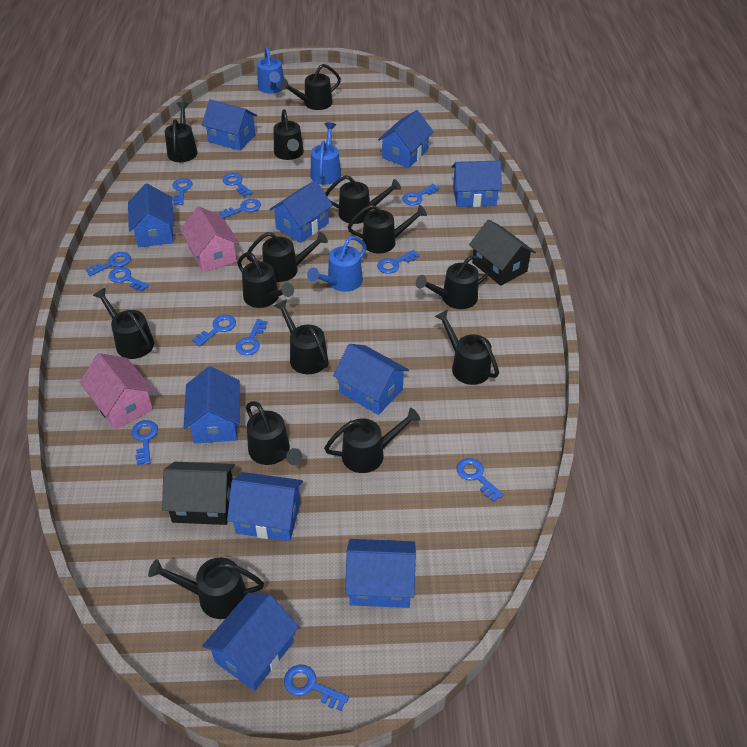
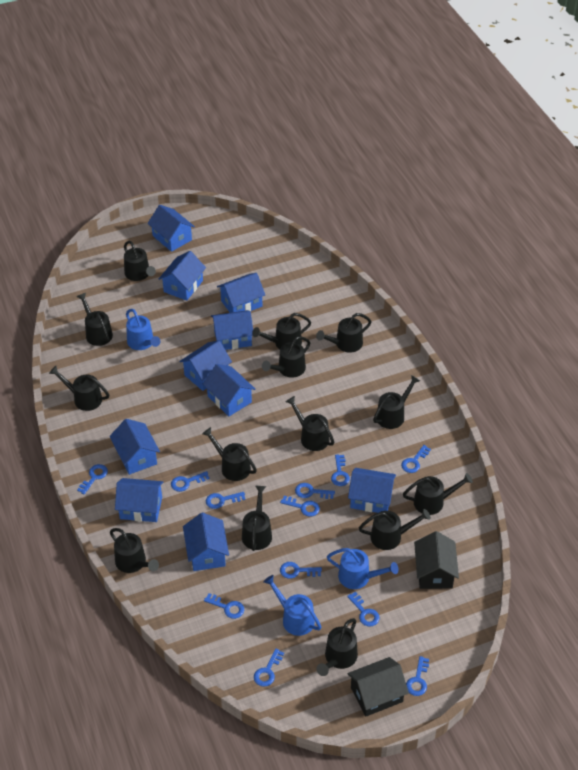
pink house: [80,353,154,430] [180,206,239,272] = 2 -> none = 0

